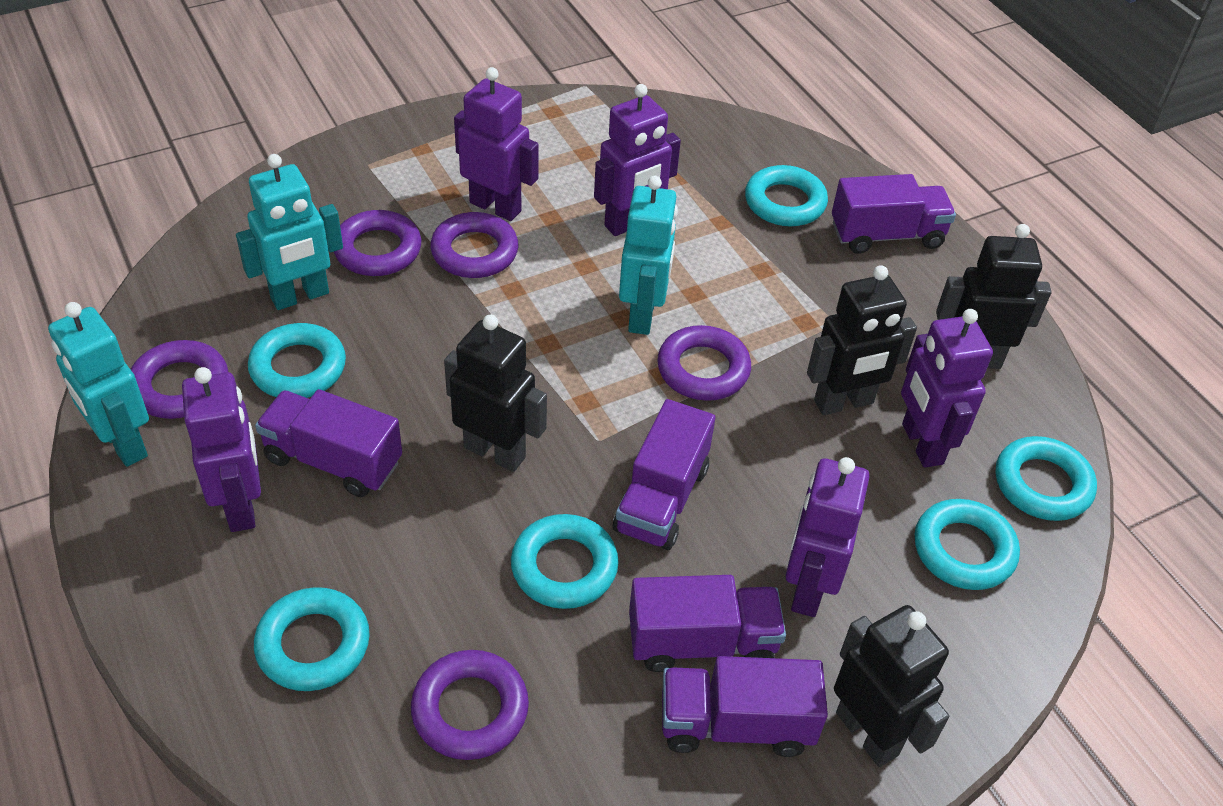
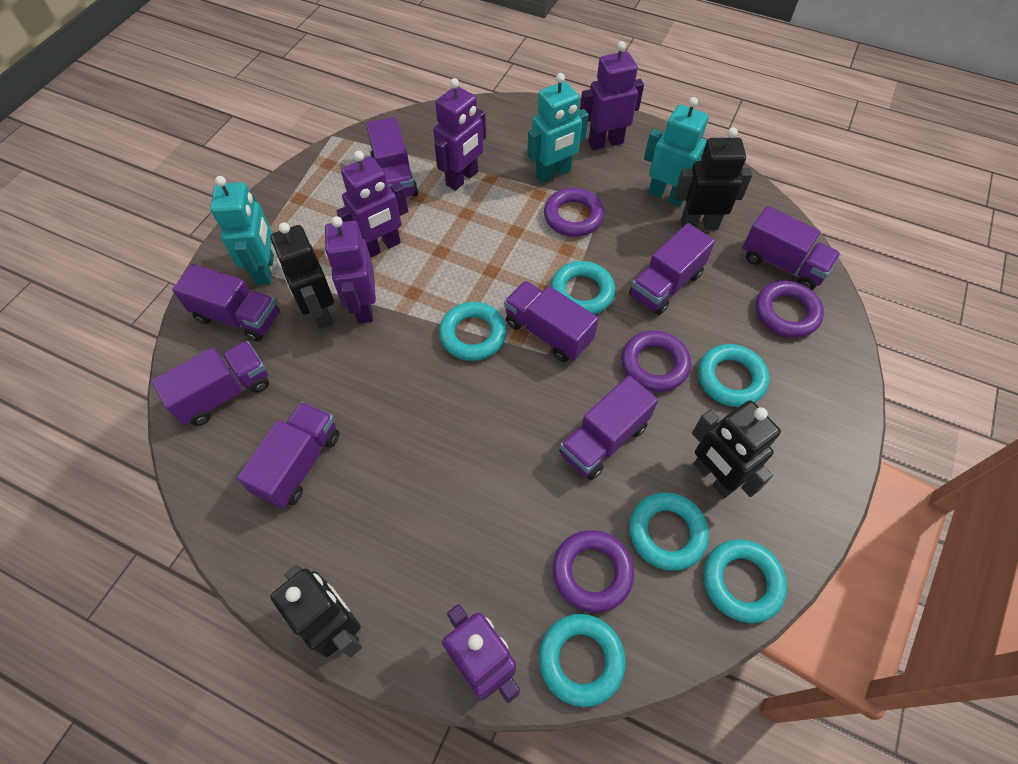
purple ring: [130,340,228,419] [334,210,421,276] [411,650,529,760] [430,212,519,278] [657,325,751,401] = 5 -> [544,188,604,237] [553,530,634,613] [621,330,691,392] [756,281,824,338] = 4
purple truck: [255,389,402,497] [613,399,715,550] [629,575,786,672] [662,656,828,757] [832,174,956,254] = 5 -> [152,341,269,426] [172,264,280,342] [237,402,339,509] [366,117,418,197] [504,281,598,362] [559,375,658,480] [629,223,715,315] [743,206,841,290] = 8

